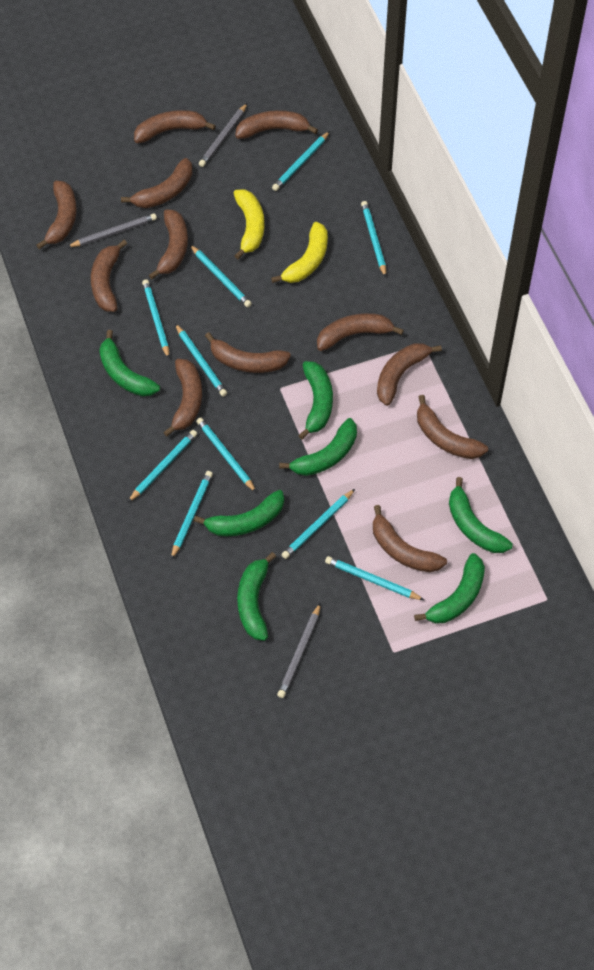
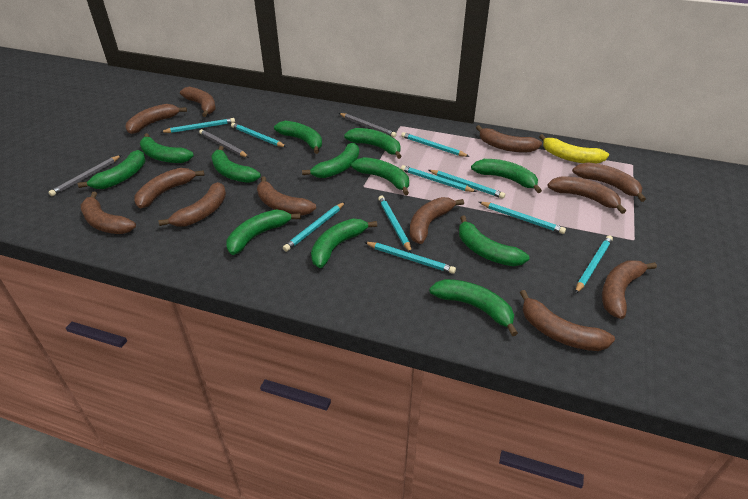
green banana: [99,330,160,396] [194,490,284,536] [237,552,276,641] [279,418,357,476] [298,361,333,439] [414,553,485,623] [449,477,513,553] = 7 -> [78,150,145,189] [140,133,194,163] [211,146,261,183] [226,209,301,255] [274,121,322,154] [302,143,359,178] [311,219,377,268] [344,128,402,159] [351,157,409,195] [429,279,518,336] [459,216,529,266] [471,159,542,193] = 12
yellow banana: [234,189,264,259] [271,222,328,283] = 2 -> [539,134,609,163] = 1

